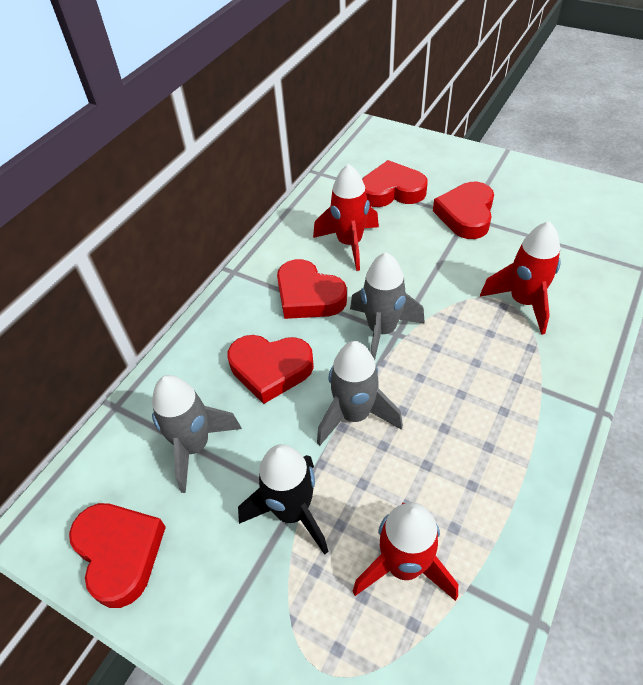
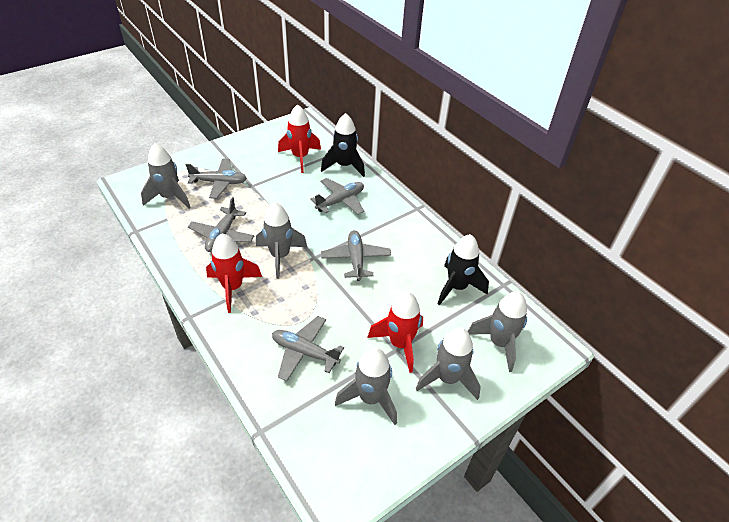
black rocket: [238,444,329,555] = 1 -> [321,113,365,177] [437,234,489,306] = 2
grey plane: none = 0 -> [186,158,247,199] [188,197,254,252] [272,316,344,381] [310,178,364,215] [321,230,391,281] = 5
grey rocket: [152,375,242,493] [317,341,403,446] [350,252,425,360] = 3 -> [141,143,191,209] [256,202,307,279] [335,347,397,425] [416,327,481,400] [468,291,527,372] = 5
red heart: [69,503,166,608] [228,335,314,404] [277,259,347,319] [362,160,428,207] [433,182,494,239] = 5 -> none = 0

